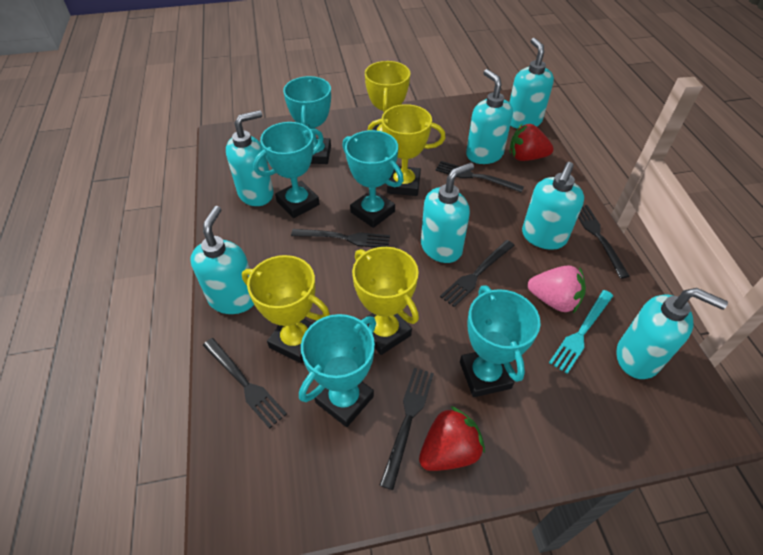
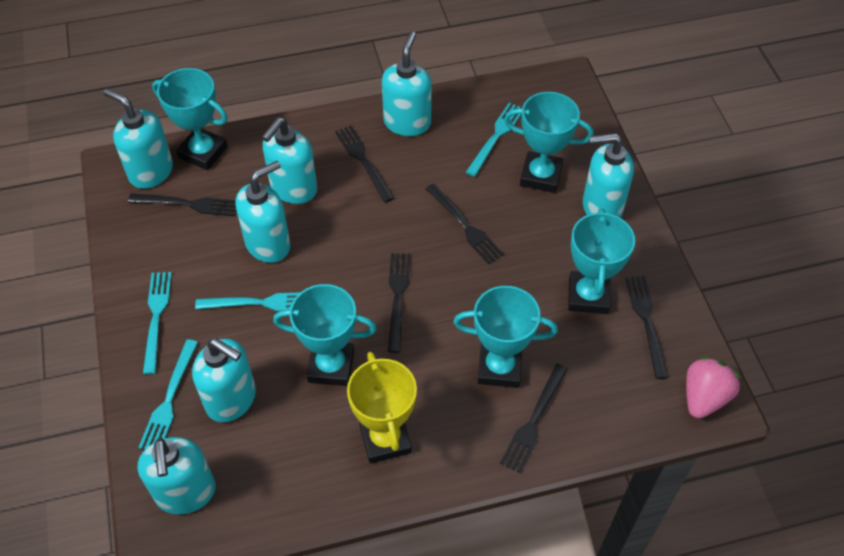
red strawberry: [419,406,485,471] [510,123,554,161] = 2 -> none = 0
turquoise fork: [549,290,613,374] = 1 -> [138,339,198,449] [143,272,172,374] [195,293,299,311] [466,103,521,177] = 4
yellow trophy: [242,255,330,363] [352,247,419,355] [365,61,410,132] [367,104,445,196] = 4 -> [347,352,417,464] = 1

